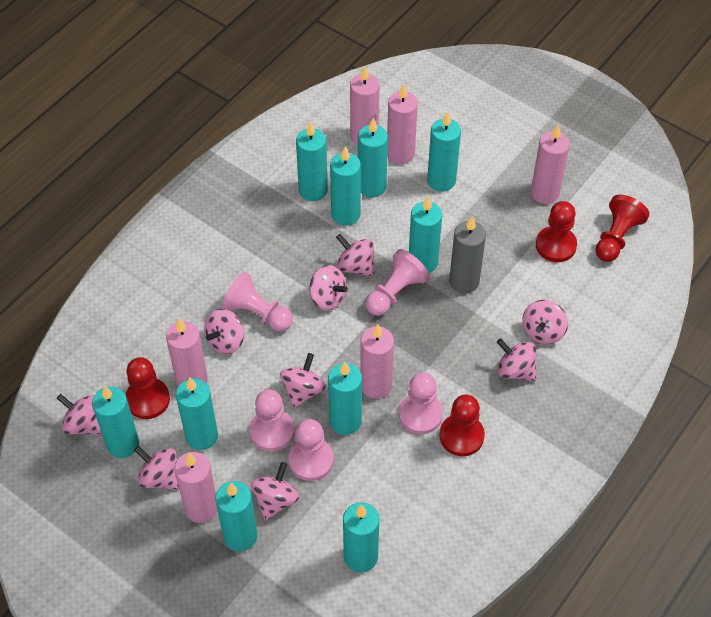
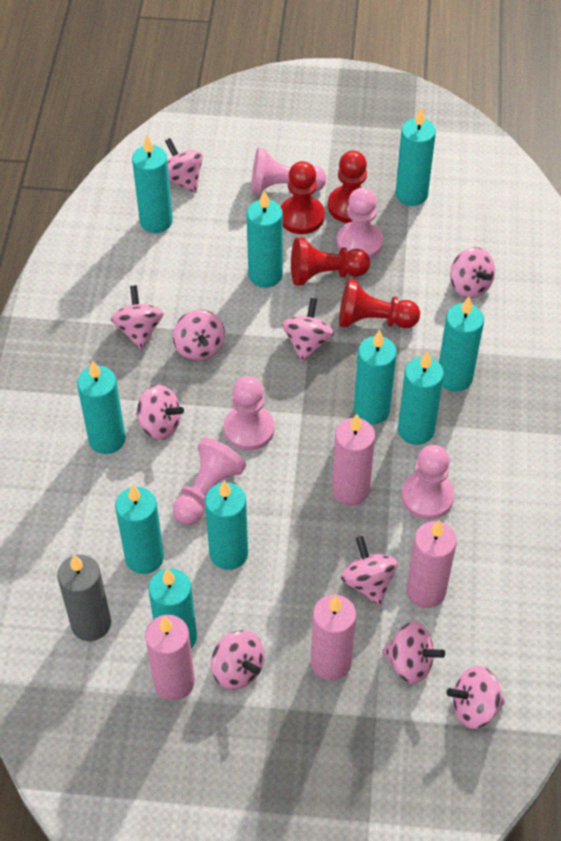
pink candle: [166,319,208,386] [175,452,218,523] [350,66,380,145] [360,324,394,399] [387,84,418,164] [531,124,570,204] = 6 -> [145,615,195,701] [311,594,356,681] [332,414,375,506] [406,520,457,608] = 4
pink spinning top: [57,394,102,435] [134,446,179,490] [204,309,244,354] [251,462,299,521] [280,353,326,409] [309,265,348,311] [336,234,374,277] [497,338,536,381] [523,300,568,344] = 9 -> [111,285,163,350] [136,385,184,440] [165,138,203,193] [173,309,225,361] [211,630,265,690] [282,298,334,362] [341,536,398,606] [382,622,445,684] [447,666,505,729] [450,247,495,298] = 10

